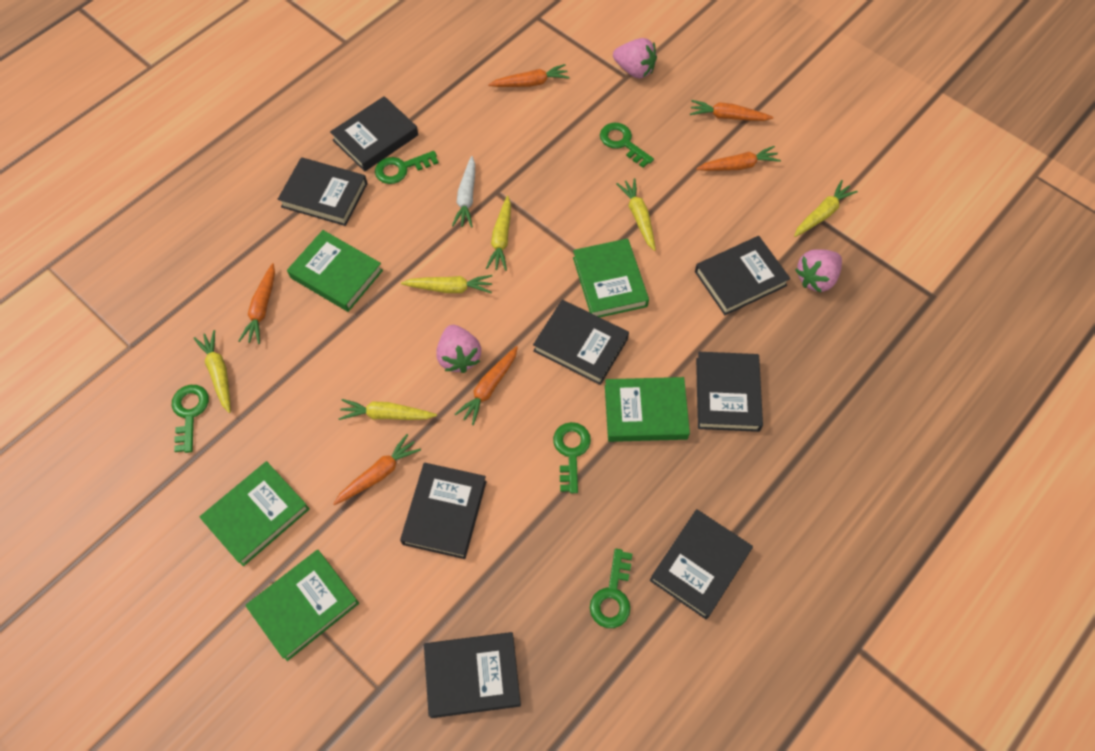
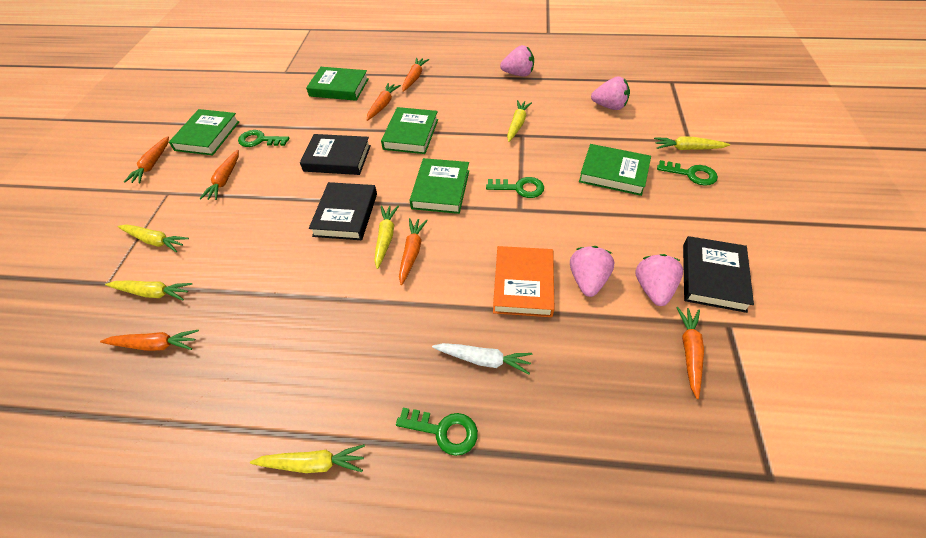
black book: [278,157,368,226] [330,96,418,172] [400,463,487,559] [424,632,521,718] [533,300,629,385] [650,509,753,619] [695,236,790,315] [696,352,763,432] = 8 -> [300,134,371,175] [309,182,377,240] [683,236,754,313] = 3
green key: [172,385,209,453] [375,151,438,184] [553,422,591,493] [590,549,632,628] [600,123,654,168] = 5 -> [238,130,289,147] [396,408,478,456] [486,177,544,198] [657,160,718,186] = 4
orange book: none = 0 -> [493,246,554,317] = 1
orange carrot: [239,263,275,344] [333,434,421,505] [455,346,518,425] [488,64,570,87] [690,100,773,121] [696,146,781,171] = 6 -> [100,330,199,351] [124,136,169,184] [200,150,239,200] [367,83,401,121] [399,218,428,285] [402,58,429,92] [676,307,704,399] = 7
pink strawberry: [436,325,481,373] [613,38,657,79] [795,249,842,293] = 3 -> [500,45,534,76] [570,246,614,297] [591,76,630,110] [635,254,683,306] = 4

